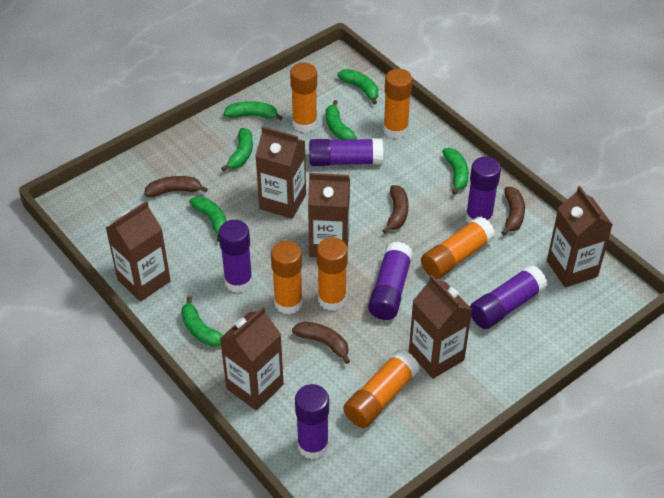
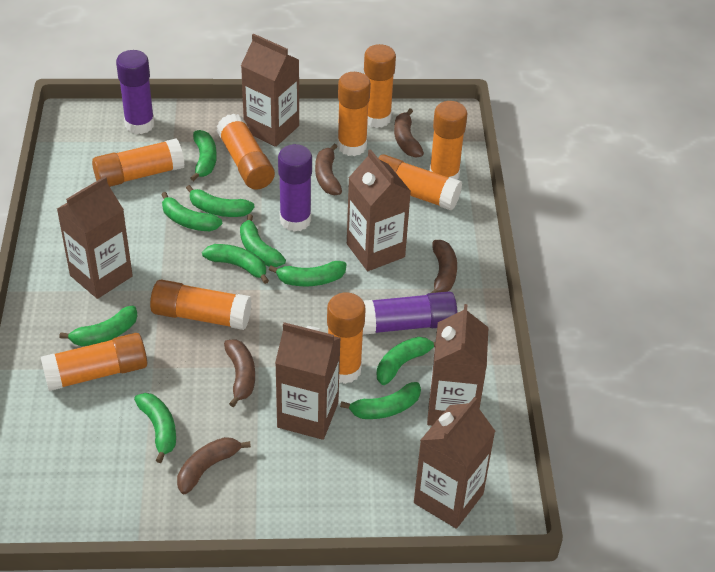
brown banana: [144,176,208,197] [292,322,350,364] [382,185,409,233] [501,187,525,235] = 4 -> [177,437,251,494] [224,339,255,407] [315,143,342,195] [394,108,424,158] [431,240,457,293] = 5
green banana: [181,297,223,347] [189,196,227,242] [221,128,253,171] [224,101,283,120] [326,100,357,140] [337,69,378,104] [442,148,469,195] = 7 -> [59,306,138,346] [134,393,176,463] [161,192,222,231] [186,185,255,217] [191,130,217,181] [202,244,269,284] [240,214,286,267] [269,261,347,286] [340,382,421,419] [377,337,435,385] = 10
orange glue stick: [271,241,303,314] [290,63,317,133] [317,237,348,311] [343,349,420,428] [383,69,412,139] [421,216,495,279] = 6 -> [41,333,147,391] [92,138,184,187] [150,280,252,330] [217,114,275,190] [327,292,366,384] [337,72,371,156] [364,44,396,128] [378,154,462,210] [429,101,467,180] = 9
purple glue stick: [218,220,253,293] [295,384,329,459] [309,138,383,166] [368,242,413,320] [466,157,501,224] [470,265,547,329] = 6 -> [116,50,155,134] [278,144,312,232] [363,291,458,335] = 3

